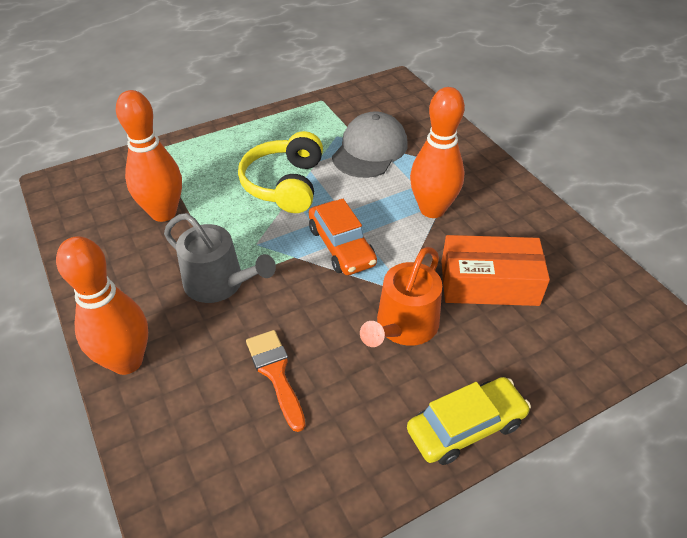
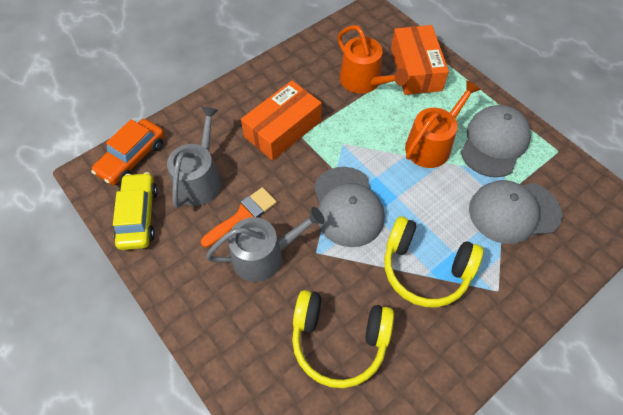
grey cap: [332,111,408,178] = 1 -> [314,167,385,247] [461,105,531,177] [469,180,562,244] = 3
grey watering can: [164,213,276,303] = 1 -> [167,106,222,208] [206,207,325,282] = 2
orange bowling pin: [56,236,148,375] [116,90,182,222] [410,87,465,218] = 3 -> none = 0
orange box: [442,235,550,306] = 1 -> [241,81,322,161] [391,25,449,95] = 2
orange watering can: [360,247,442,347] = 1 -> [337,25,408,94] [405,80,481,168] = 2
yellow headphones: [238,131,323,213] = 1 -> [292,290,394,388] [384,216,483,308] = 2

